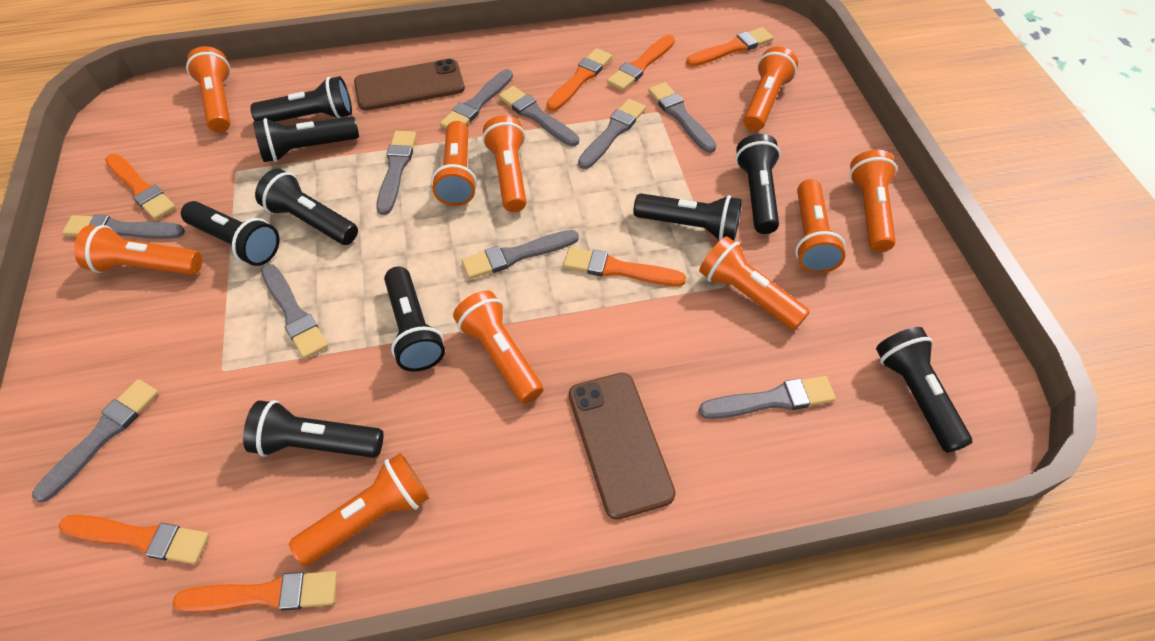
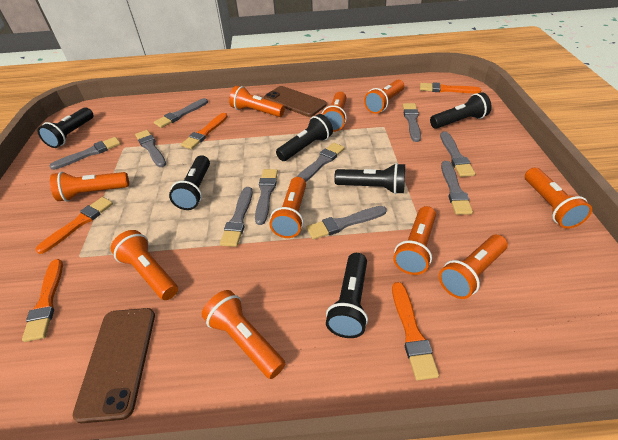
black flashlight: [181,201,280,266] [243,400,383,458] [250,76,352,122] [253,116,359,162] [255,169,358,245] [384,267,445,372] [634,193,742,241] [735,134,781,234] [876,327,972,453] = 9 -> [37,107,94,148] [169,155,210,210] [276,114,333,161] [326,253,368,338] [334,163,405,194] [430,92,492,129] = 6
orange brush: [59,515,210,564] [105,154,176,220] [173,571,337,612] [546,48,612,111] [563,247,686,287] [607,35,675,91] [686,27,774,67] = 7 -> [22,259,63,342] [35,197,113,254] [181,113,228,149] [392,282,439,381] [420,82,481,93] = 5

